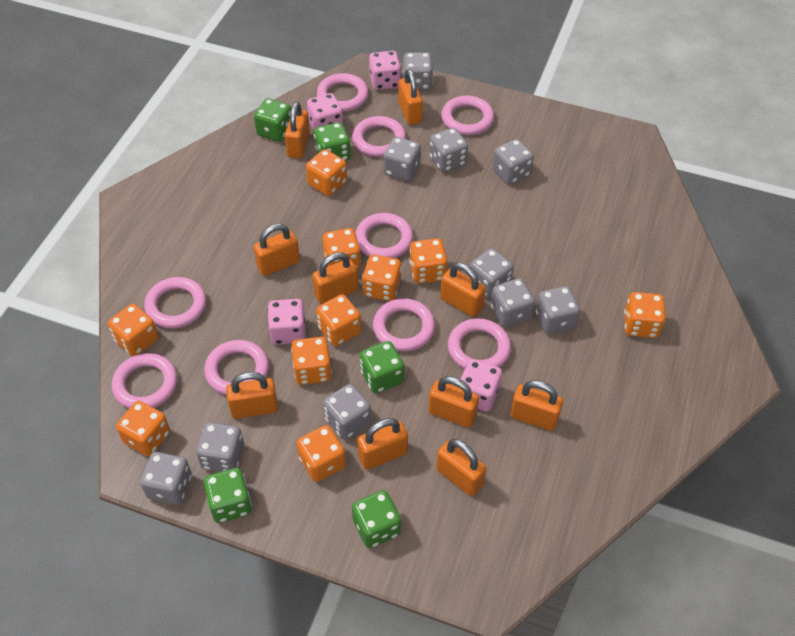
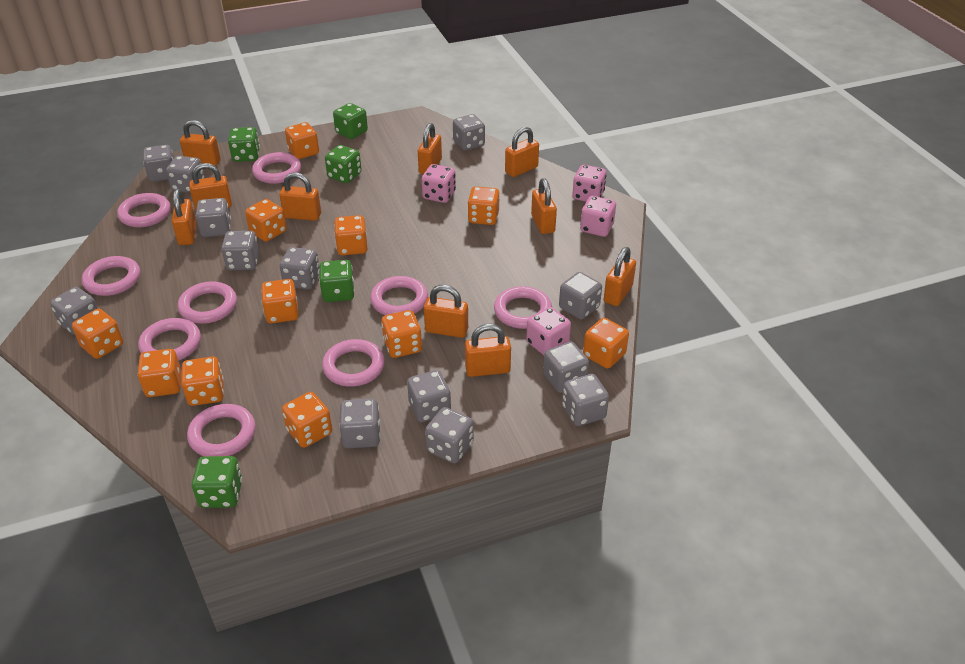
grey dice: [140,452,192,505] [196,422,244,472] [323,384,371,440] [384,137,421,181] [403,52,433,90] [429,128,468,173] [469,248,514,299] [490,278,535,327] [492,139,534,185] [535,286,580,334] = 10 -> [50,287,98,335] [143,145,174,182] [166,156,205,193] [196,198,231,237] [221,231,259,270] [280,247,320,290] [339,399,380,448] [407,370,451,422] [425,407,474,463] [453,114,485,151] [543,342,589,393] [559,272,602,320] [562,374,609,426] = 13
orange dice: [108,304,158,356] [116,401,170,456] [291,337,332,385] [297,425,346,482] [306,149,347,196] [316,294,361,346] [322,228,361,269] [362,255,402,301] [409,238,447,284] [624,292,665,338] = 10 -> [72,309,123,359] [137,349,182,397] [181,357,224,406] [245,199,287,241] [261,279,299,323] [282,392,332,448] [285,122,319,159] [334,215,367,255] [381,310,422,358] [468,186,500,225] [583,318,629,369] = 11

